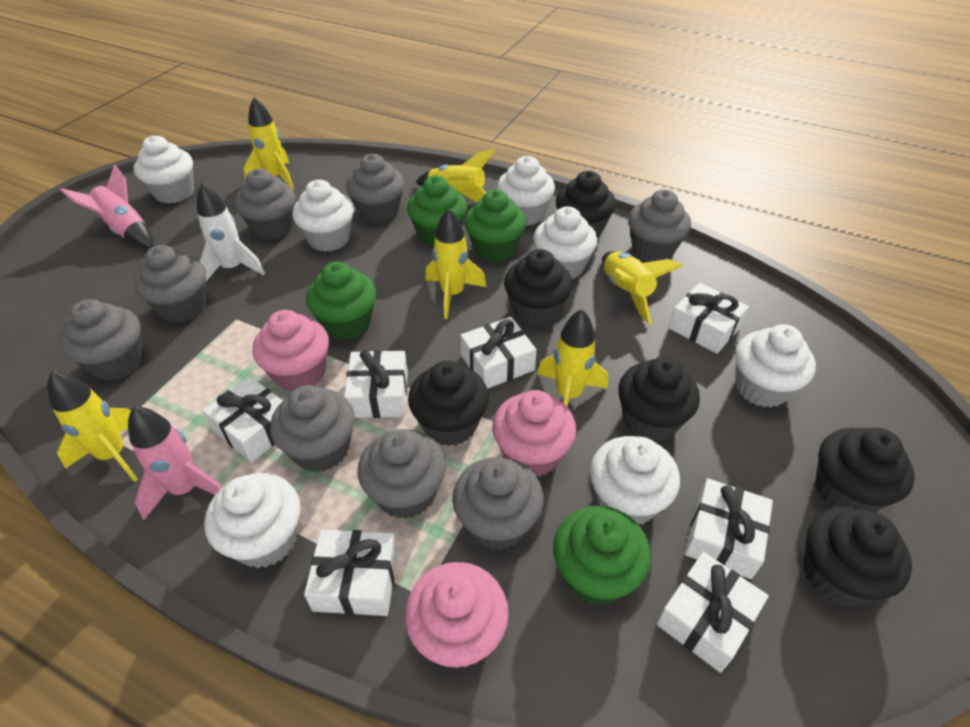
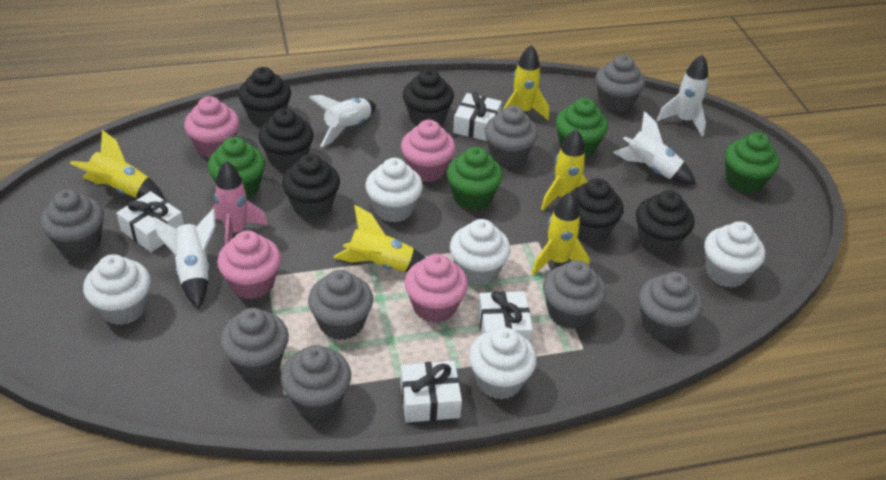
pink cupcake: [252,310,329,391] [405,562,509,669] [492,390,576,477] = 3 -> [184,96,239,158] [217,230,281,299] [401,120,456,182] [404,254,468,323] = 4
pink rocket: [60,165,153,248] [128,407,222,520] = 2 -> [212,161,268,245] = 1
white cupcake: [133,135,194,204] [204,473,300,568] [292,180,354,252] [497,156,555,226] [533,206,597,279] [590,436,680,525] [735,324,816,407] = 7 -> [83,254,151,325] [365,158,423,222] [450,219,511,286] [469,327,536,399] [704,221,765,288] = 5
white gift: [202,376,283,463] [304,529,398,616] [344,350,408,418] [460,317,537,389] [657,552,769,673] [669,283,749,354] [685,478,773,579] = 7 -> [116,191,184,252] [400,361,462,423] [453,92,502,141] [478,291,533,343] = 4
white rocket: [197,183,265,281] = 1 -> [153,208,216,309] [308,95,376,147] [613,111,696,184] [657,54,708,137] = 4
yellow rocket: [47,371,138,482] [244,97,294,189] [416,149,496,202] [425,208,486,319] [537,309,608,407] [602,251,683,324] = 6 -> [70,130,165,200] [334,205,425,272] [503,45,549,121] [531,192,590,275] [541,129,588,211] = 5

